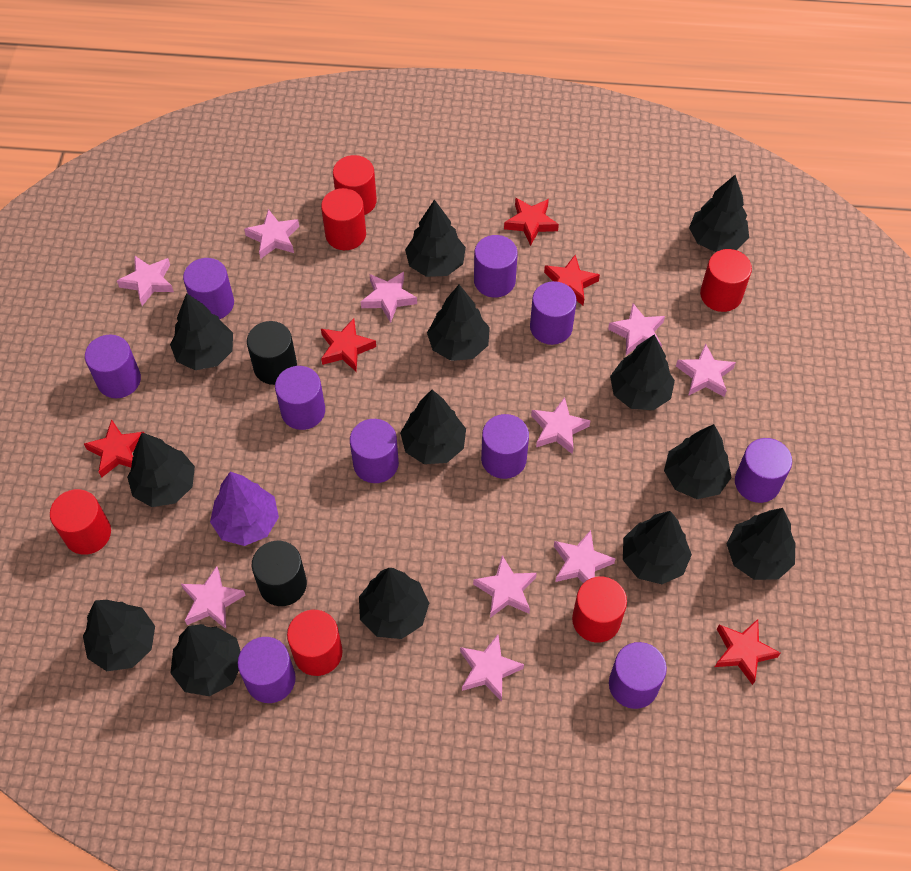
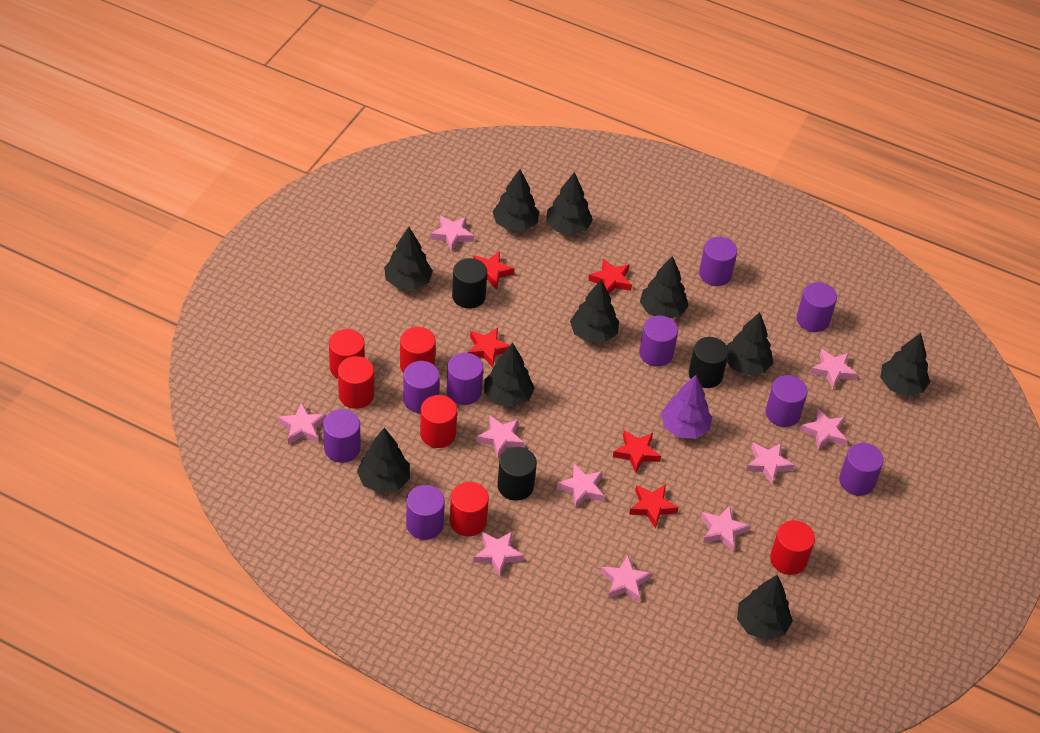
black cylinder: [247,321,297,385] [252,541,307,606] = 2 -> [452,258,487,309] [497,447,537,501] [689,337,729,388] = 3
black tree: [83,600,155,671] [127,433,195,507] [170,293,233,370] [171,624,241,696] [359,568,429,639] [400,390,466,464] [405,199,466,277] [427,284,490,361] [610,335,675,410] [623,511,692,584] [664,424,732,499] [689,175,749,252] [727,508,795,580] = 13 -> [357,428,410,493] [384,227,433,290] [484,343,535,407] [492,169,539,231] [546,172,593,235] [570,280,619,343] [640,256,688,318] [727,312,773,376] [737,575,793,641] [880,333,930,396] = 10
purple cylinder: [85,335,141,398] [183,258,234,319] [238,637,296,703] [275,366,325,430] [350,419,399,483] [474,235,518,298] [481,414,529,479] [530,281,577,345] [609,642,667,709] [735,438,792,503] = 10 -> [323,409,361,463] [403,361,440,413] [406,485,445,540] [447,353,483,405] [639,316,678,367] [699,237,737,286] [766,375,808,427] [797,282,837,332] [839,443,884,496] = 9

